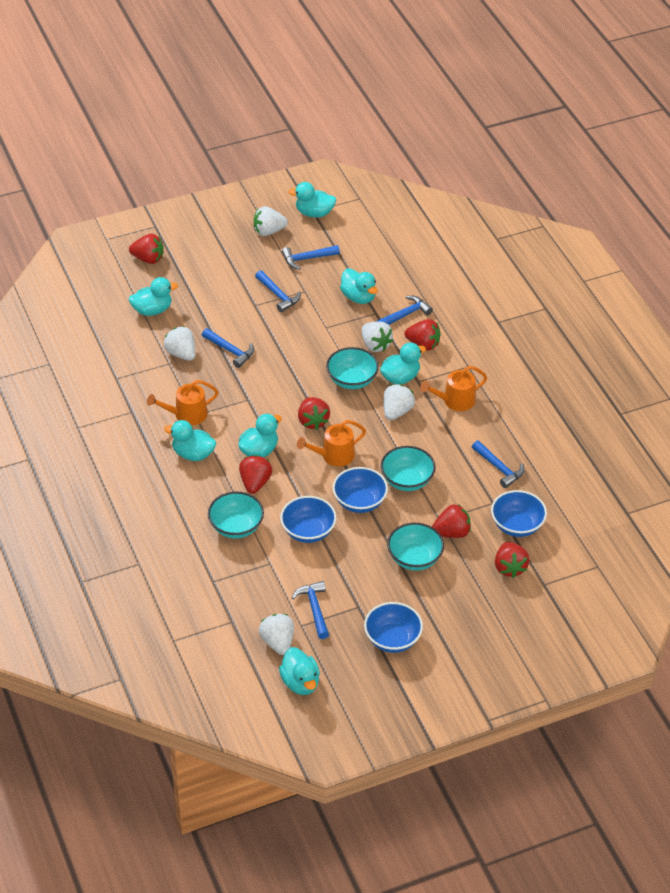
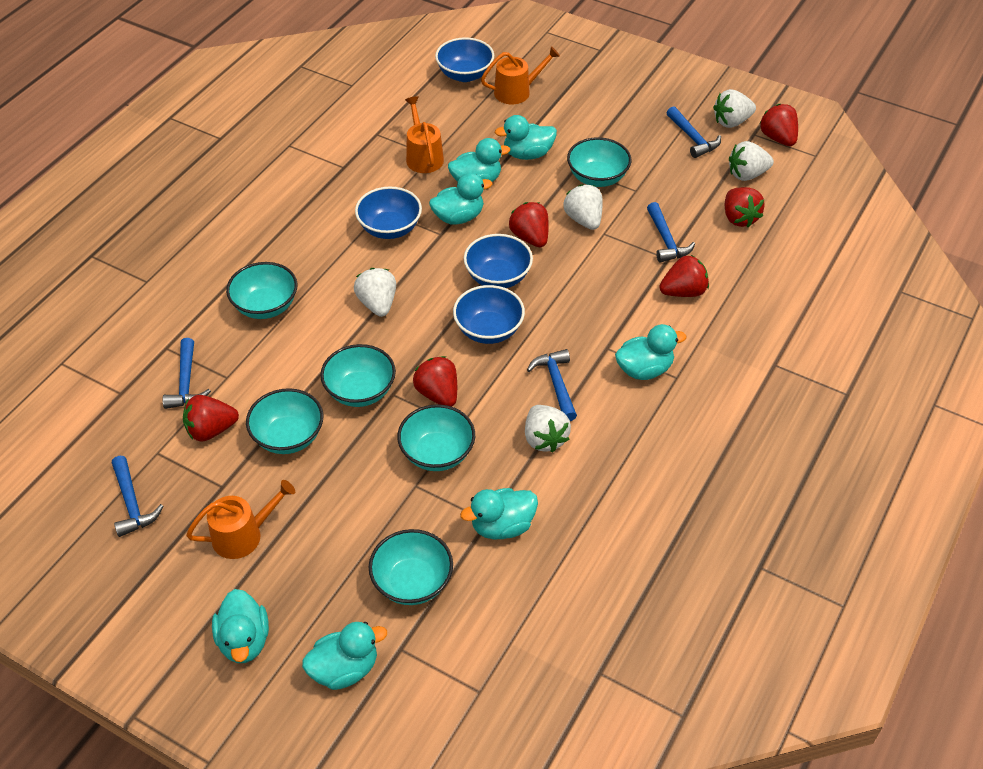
blue hammer: [202,328,254,368] [255,270,301,312] [282,245,340,270] [291,581,329,639] [377,296,433,325] [472,440,525,488] = 6 -> [112,456,163,537] [162,338,211,409] [527,349,577,421] [647,202,695,262] [667,106,721,158] = 5
turquoise bowl: [208,492,264,539] [326,347,379,389] [381,446,435,491] [387,523,444,571] = 4 -> [226,262,297,319] [246,388,323,454] [320,344,396,407] [369,529,453,605] [397,404,475,471] [567,137,631,187] = 6

